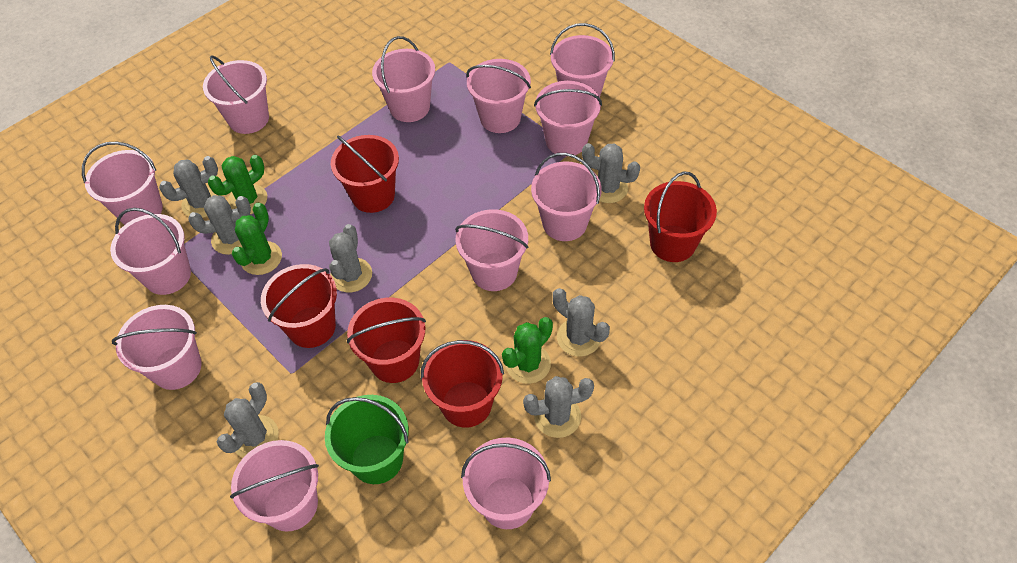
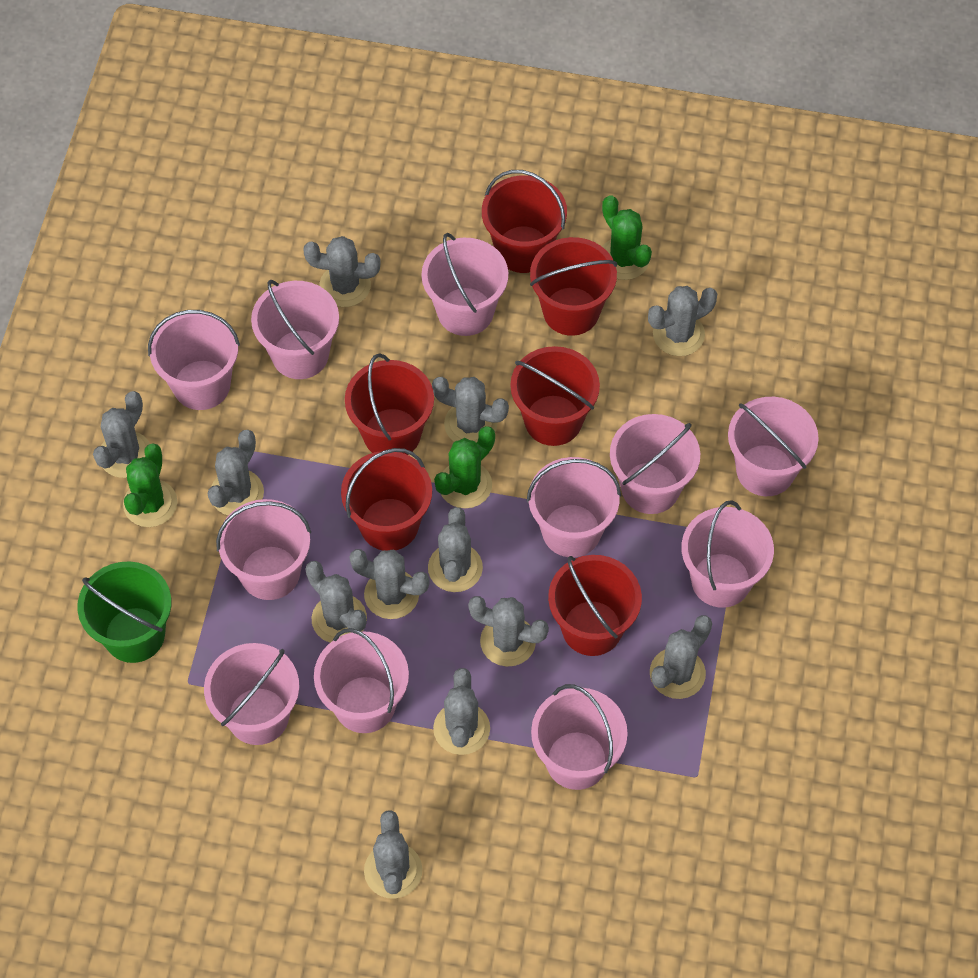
grey cactus: [159,156,218,218] [188,195,251,255] [217,382,279,457] [329,224,372,292] [523,376,594,438] [553,288,610,356] [582,143,640,203] = 7 -> [93,391,150,478] [208,430,264,516] [303,236,381,307] [305,561,367,643] [350,549,430,619] [364,810,423,899] [428,507,483,592] [432,377,509,443] [433,668,490,755] [468,596,549,666] [648,286,717,356] [650,615,712,699] = 12
pink bucket: [82,142,163,225] [110,208,191,295] [112,305,202,390] [203,55,269,134] [230,440,319,531] [372,36,435,122] [455,209,528,291] [461,437,551,529] [466,59,531,133] [531,153,602,241] [534,81,602,155] [550,23,615,98] = 12 -> [148,310,240,410] [204,643,299,745] [216,499,311,600] [251,280,339,379] [314,628,409,733] [421,233,508,336] [527,457,621,557] [531,684,628,790] [610,414,700,514] [681,500,774,608] [728,397,819,496] = 11
red bucket: [261,264,337,348] [331,135,399,213] [347,298,426,383] [421,340,504,428] [644,171,717,262] = 5 -> [341,448,432,551] [345,353,434,455] [482,170,567,273] [510,346,600,446] [530,237,617,336] [548,555,642,656] = 6

